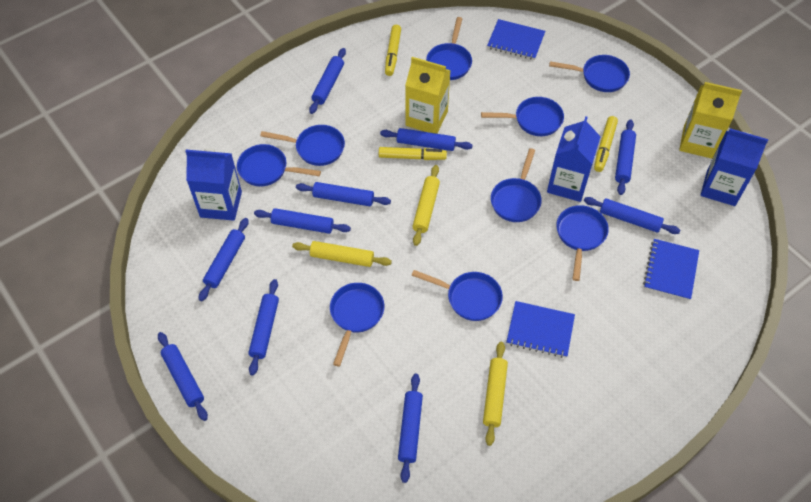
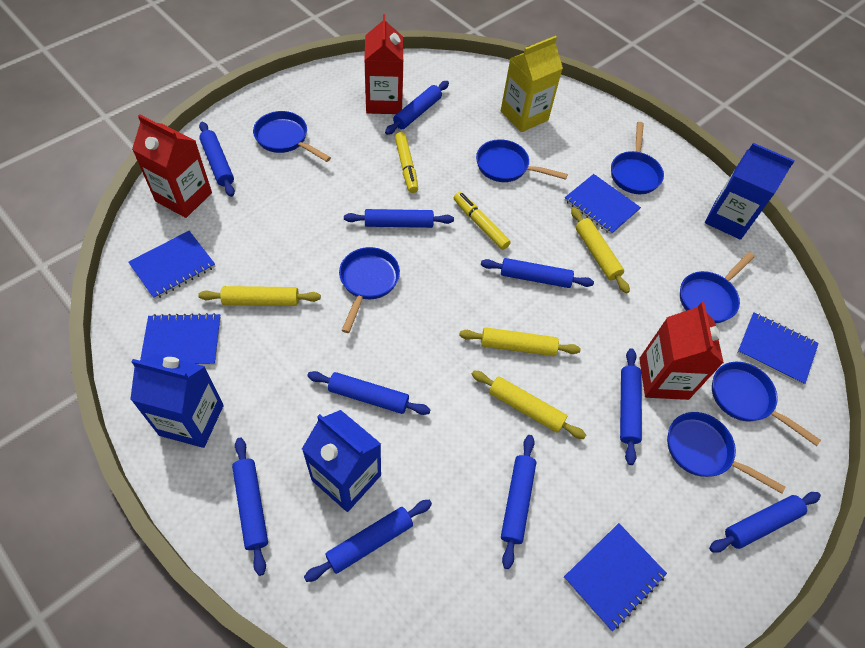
blue notebook: [487,19,545,60] [506,301,575,358] [643,239,699,300] = 3 -> [128,231,215,299] [140,313,221,365] [564,523,667,631] [565,174,641,235] [737,312,819,385] = 5
blue pan: [237,144,321,186] [260,125,345,166] [330,283,384,367] [411,270,503,321] [426,17,472,80] [481,97,564,136] [491,148,542,222] [549,55,630,92] [556,205,609,281] = 9 -> [253,111,331,162] [339,247,400,333] [476,139,568,182] [611,122,664,194] [667,412,785,494] [680,252,755,323] [712,362,821,446] = 7
red carton: none = 0 -> [132,114,212,218] [364,14,403,114] [639,302,724,400] = 3
yellow carton: [405,57,451,134] [679,82,742,159] = 2 -> [501,36,563,132] = 1
yellow marker: [379,147,447,160] [385,25,401,76] [594,116,618,172] = 3 -> [395,132,418,193] [454,192,511,250] = 2
yellow rolling pin: [292,241,392,267] [412,165,440,246] [483,342,508,446] = 3 -> [198,286,321,306] [459,327,581,356] [471,371,586,439] [571,207,630,294] = 4

